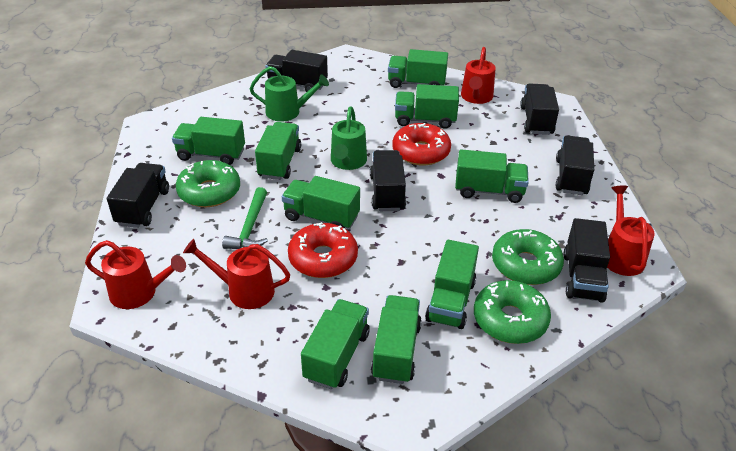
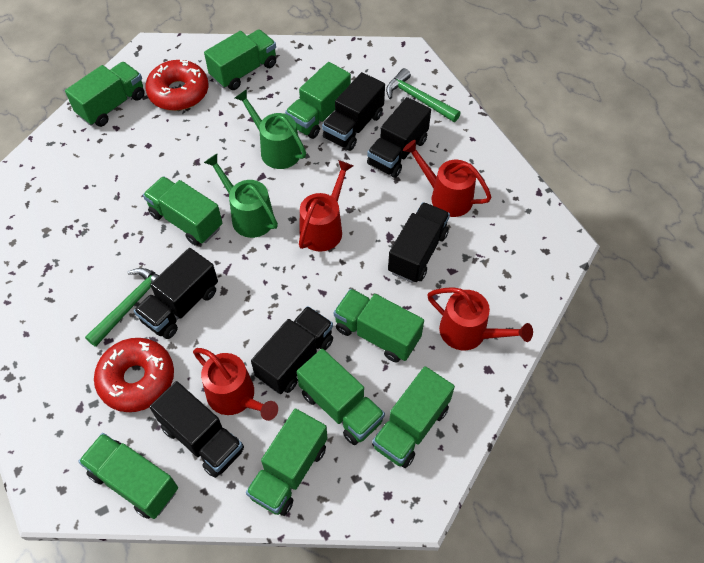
green donut: [176,160,240,207] [474,280,551,344] [492,229,564,285] = 3 -> none = 0
green hammer: [222,187,268,249] = 1 -> [85,268,159,347] [386,68,461,122] = 2

